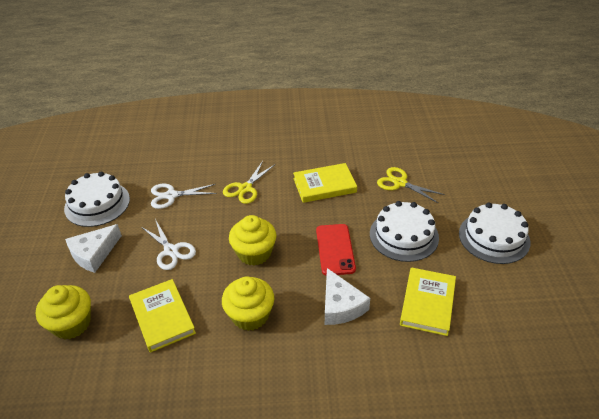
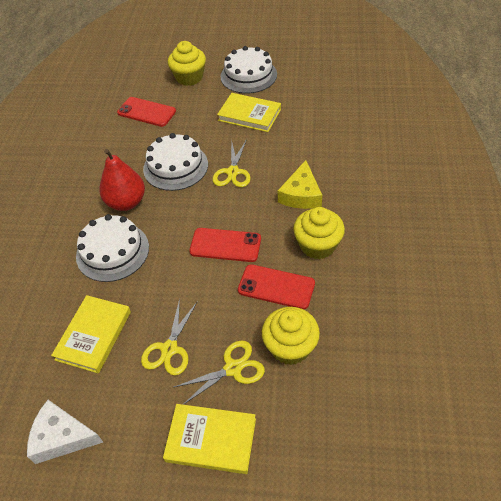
red pear: none = 0 -> [99,149,145,211] = 1
red phone: [316,224,356,276] = 1 -> [117,97,176,127] [189,228,261,262] [238,264,315,309] = 3
white cheese: [65,224,122,273] [325,268,370,325] = 2 -> [27,400,103,464] = 1
white scissors: [141,219,196,270] [151,184,217,209] = 2 -> none = 0
yellow cheese: none = 0 -> [278,160,322,209] = 1
yellow scissors: [223,161,274,204] [377,167,445,203] = 2 -> [141,298,198,375] [174,340,265,405] [212,139,251,187] = 3

